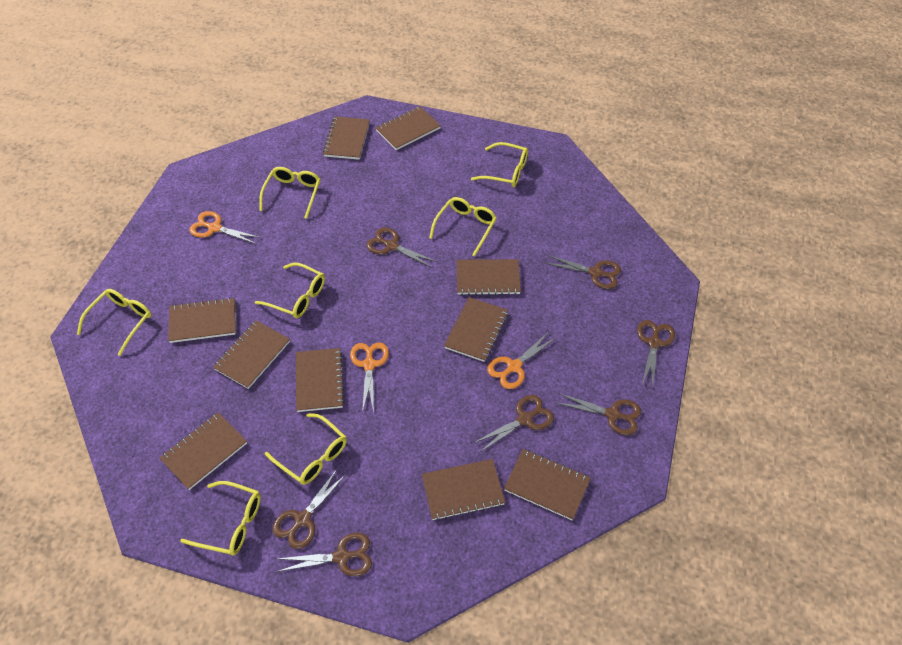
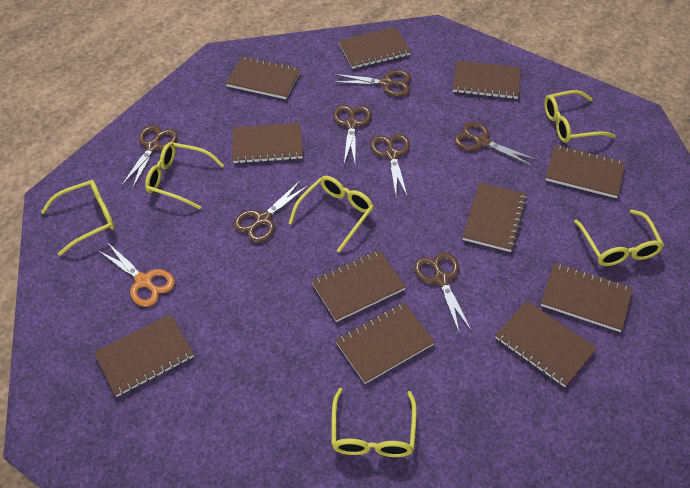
brown notebook: [160,412,247,490] [168,297,236,343] [213,321,290,389] [296,348,345,412] [323,116,370,160] [376,106,441,150] [422,459,505,520] [444,297,508,362] [457,259,521,295] [504,449,591,520] = 10 -> [94,314,194,397] [226,56,301,99] [233,123,303,164] [311,250,406,322] [335,303,435,384] [338,27,411,69] [453,60,521,99] [462,182,527,252] [495,301,597,387] [541,263,633,332] [546,145,625,198] = 11
orange scissors: [189,211,261,244] [350,342,389,413] [487,333,557,389] = 3 -> [98,242,175,307] = 1
yellow glasses: [77,289,151,356] [180,481,261,556] [255,263,325,318] [259,167,320,219] [265,413,347,485] [429,197,497,256] [471,142,528,187] = 7 -> [41,180,115,256] [145,142,224,209] [288,176,374,253] [331,388,417,457] [544,90,615,143] [574,210,664,266] = 6

